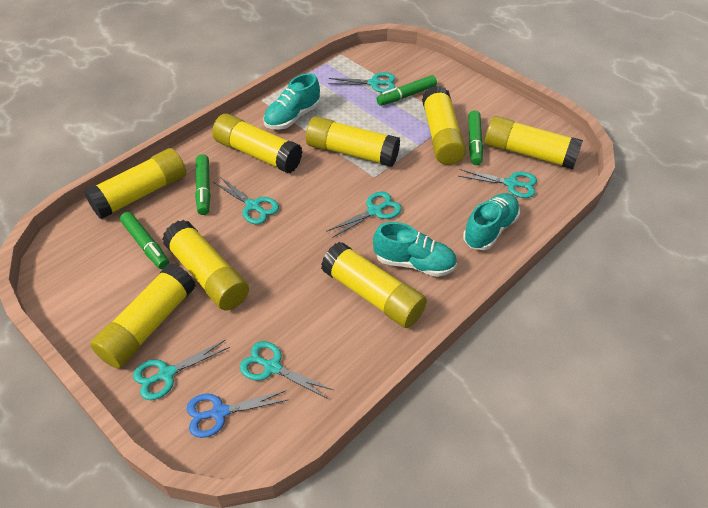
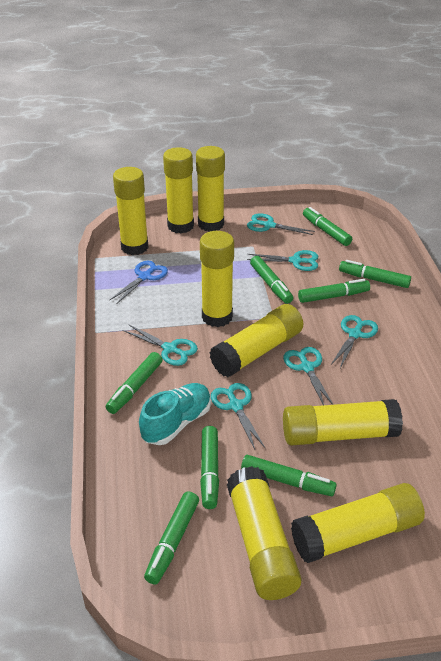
green marker: [120,212,169,269] [195,154,210,215] [376,75,437,106] [468,111,483,165] = 4 -> [106,352,163,414] [144,491,199,584] [200,426,219,509] [241,455,337,496] [250,256,293,304] [298,279,370,303] [303,207,352,246] [339,260,411,288] = 8
turquoise shoe: [264,73,320,130] [373,222,457,277] [463,193,520,250] = 3 -> [139,383,211,445] = 1

